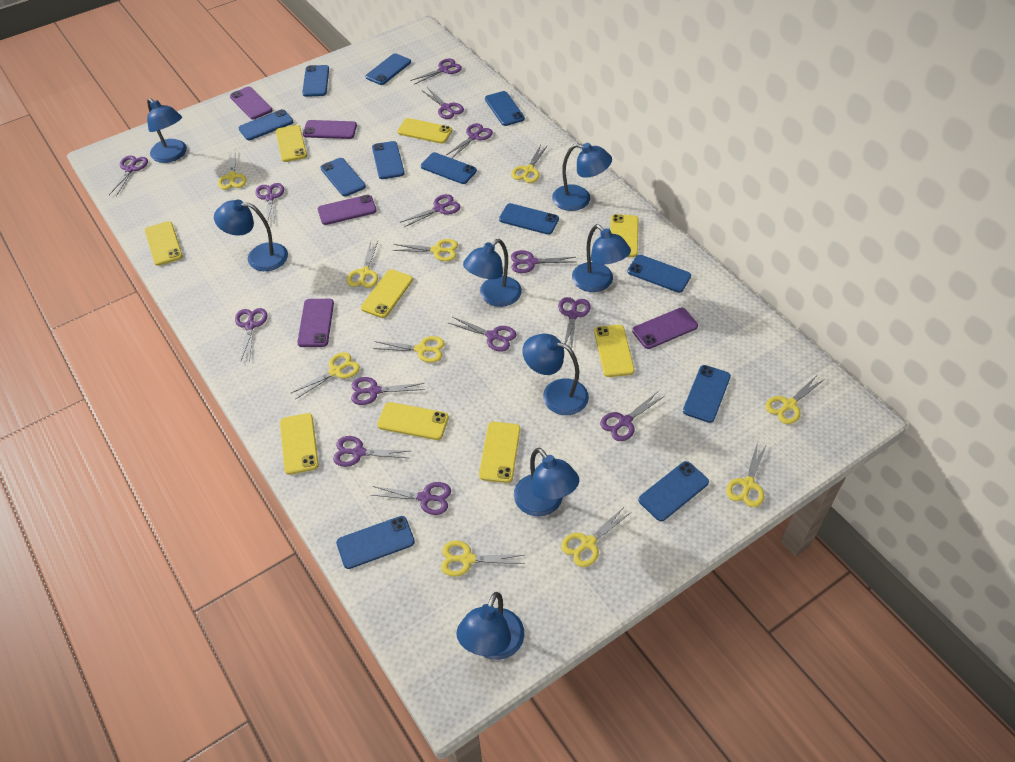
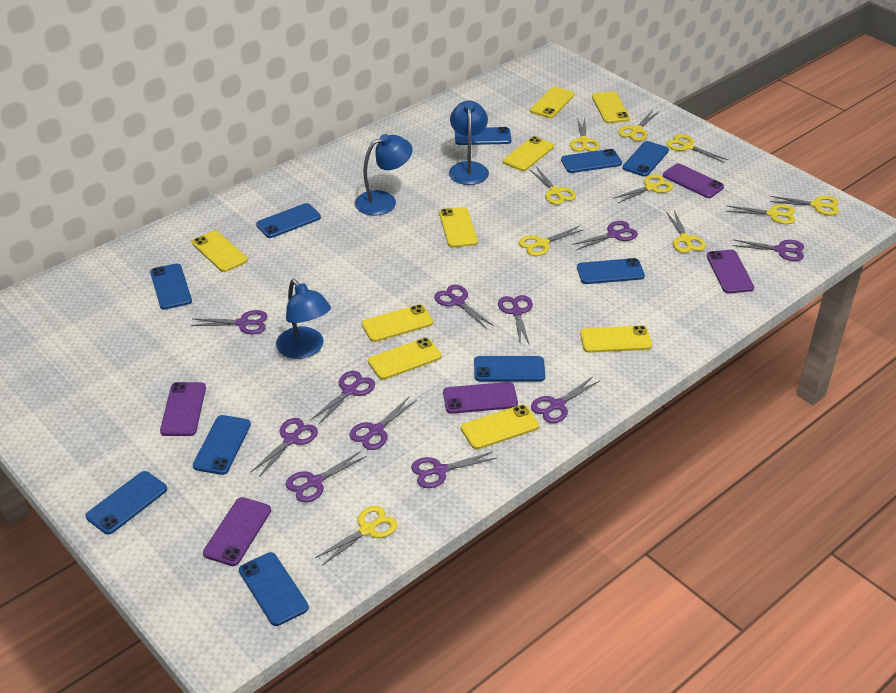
blue lamp: [147,98,187,163] [214,199,288,271] [456,592,524,660] [463,239,522,307] [514,448,579,516] [522,334,589,415] [552,143,612,211] [572,224,631,292] = 8 -> [276,279,331,359] [355,134,413,216] [449,101,489,185] = 3
blue phone: [239,109,293,140] [302,65,329,97] [320,158,366,196] [336,516,415,569] [365,53,411,85] [372,141,405,179] [421,152,477,184] [485,91,525,126] [499,203,559,235] [627,255,691,293] [638,461,709,521] [683,365,731,423] = 12 -> [86,471,167,535] [150,263,192,310] [193,415,251,475] [239,552,309,626] [256,203,321,238] [455,127,511,145] [474,356,545,381] [561,149,622,173] [577,258,645,284] [622,141,669,177] = 10
purple scissors: [109,156,148,197] [235,308,267,362] [255,183,284,225] [333,436,409,467] [351,377,425,405] [371,482,451,515] [400,194,460,227] [410,58,462,85] [423,87,464,119] [446,123,493,158] [449,317,516,351] [511,250,575,273] [558,297,590,349] [600,392,665,441] = 14 -> [191,310,267,334] [251,418,318,477] [286,451,366,503] [311,371,375,425] [349,397,417,450] [411,452,497,488] [434,285,494,329] [498,295,533,346] [531,377,599,423] [572,221,638,250] [732,240,804,261] = 11

